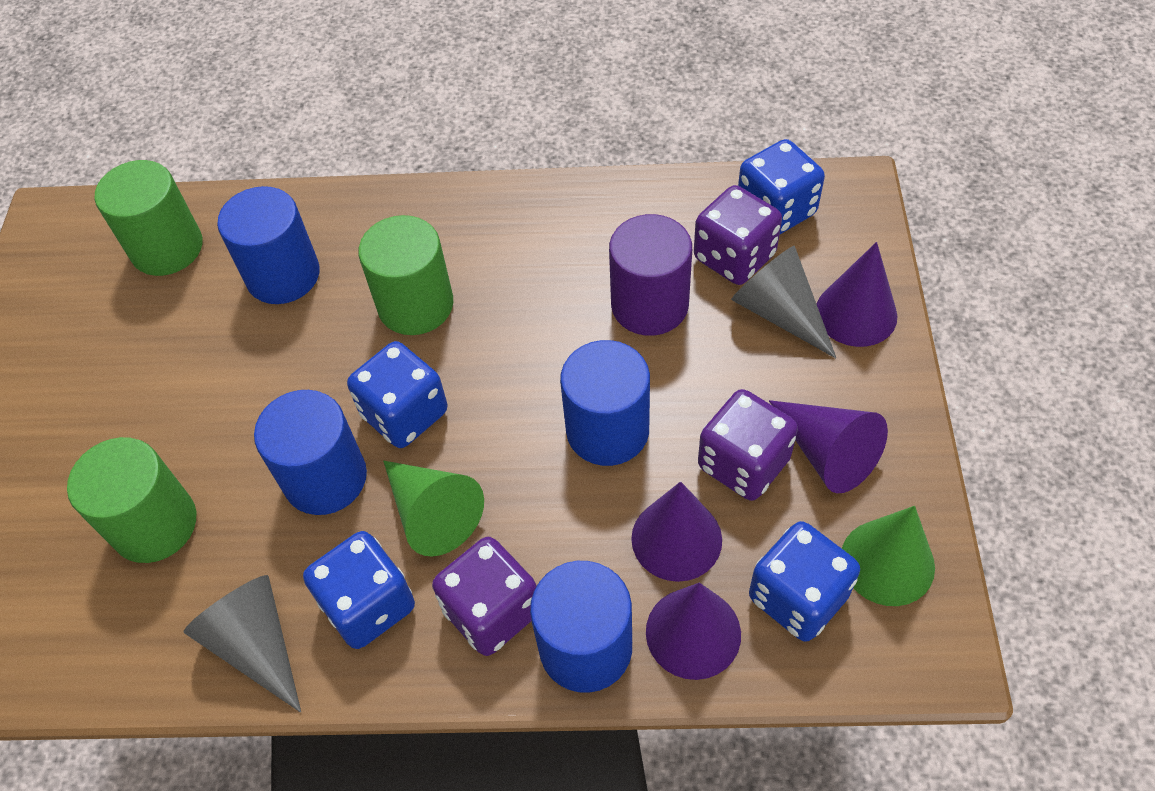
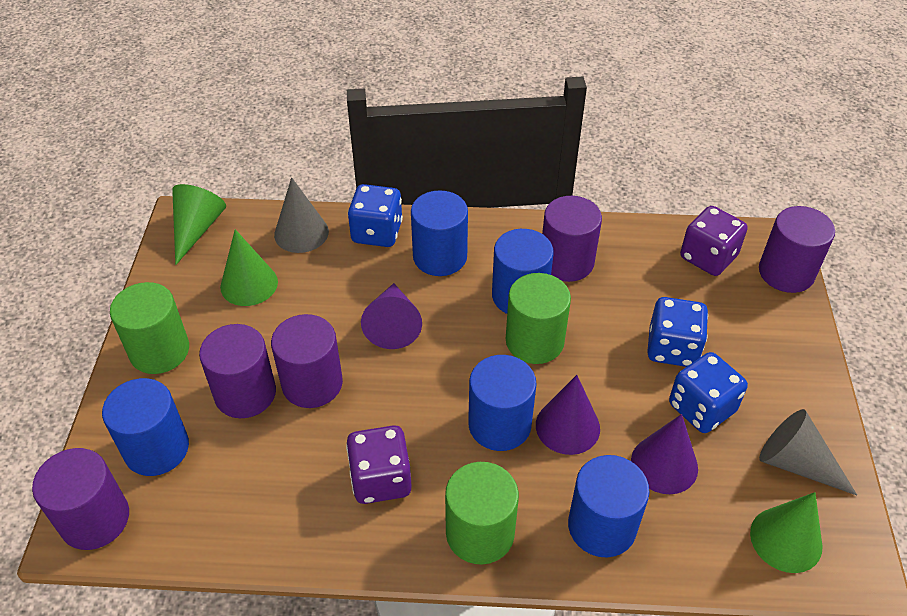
blue cylinder: [217,186,320,304] [254,390,367,515] [530,561,632,693] [560,340,650,466] = 4 -> [102,378,189,476] [411,190,468,276] [468,355,537,451] [492,229,554,314] [568,455,649,557] = 5
blue dice: [303,531,415,649] [347,341,448,448] [738,139,825,234] [749,521,860,642] = 4 -> [348,184,403,247] [647,297,708,367] [669,352,748,433] = 3
green cone: [383,461,484,557] [842,506,935,606] = 2 -> [172,184,226,265] [220,229,278,306] [750,492,823,573] = 3
purple cone: [631,481,722,582] [646,583,741,680] [769,400,888,493] [817,242,898,347] = 4 -> [361,283,422,349] [536,375,600,455] [631,414,698,494] = 3
purple cylinder: [609,214,692,336] = 1 -> [32,448,129,550] [199,324,276,418] [271,314,343,408] [542,196,602,282] [759,206,835,293] = 5
purple dice: [432,537,537,656] [694,185,782,285] [698,389,798,501] = 3 -> [346,425,412,504] [680,206,748,276] = 2

